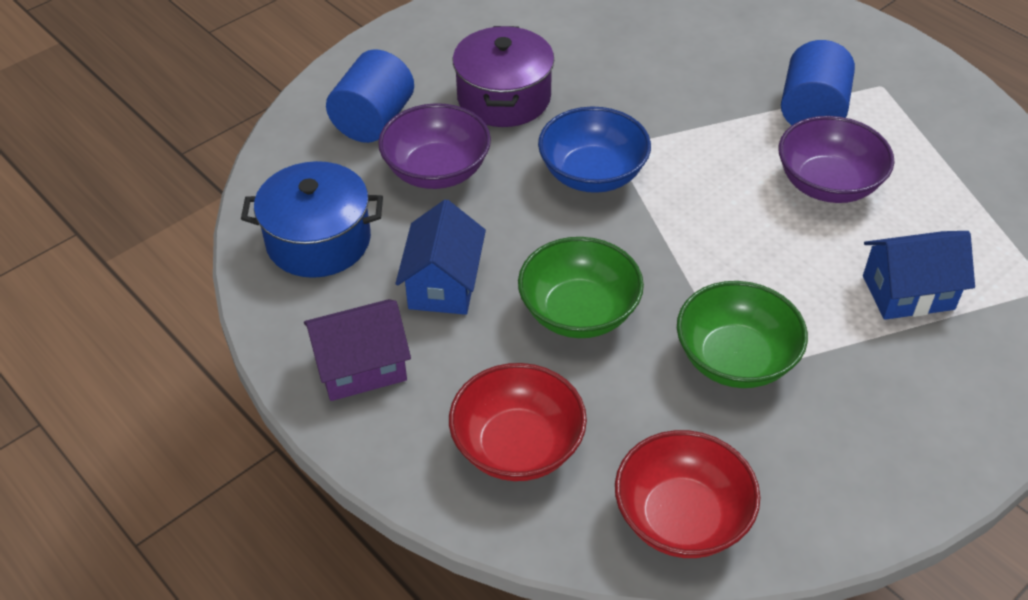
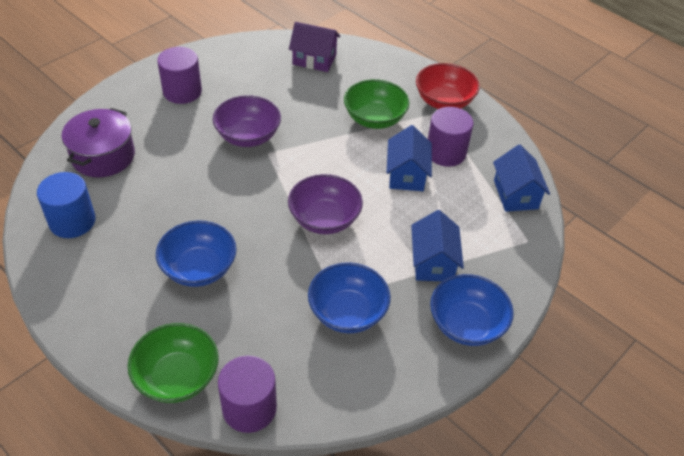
blue bowl: [538,106,651,193] = 1 -> [156,220,237,287] [308,262,391,333] [430,274,514,346] = 3
blue cylinder: [326,49,414,143] [781,40,855,125] = 2 -> [37,172,96,238] = 1
blue house: [396,199,486,315] [863,231,975,320] = 2 -> [386,125,432,191] [411,210,464,281] [493,145,550,212] = 3
blue pot: [241,161,383,278] = 1 -> none = 0
purple cylinder: none = 0 -> [157,47,202,104] [218,355,277,433] [428,107,474,167] = 3
red bowl: [449,363,587,481] [615,430,760,558] = 2 -> [416,63,480,109] = 1

